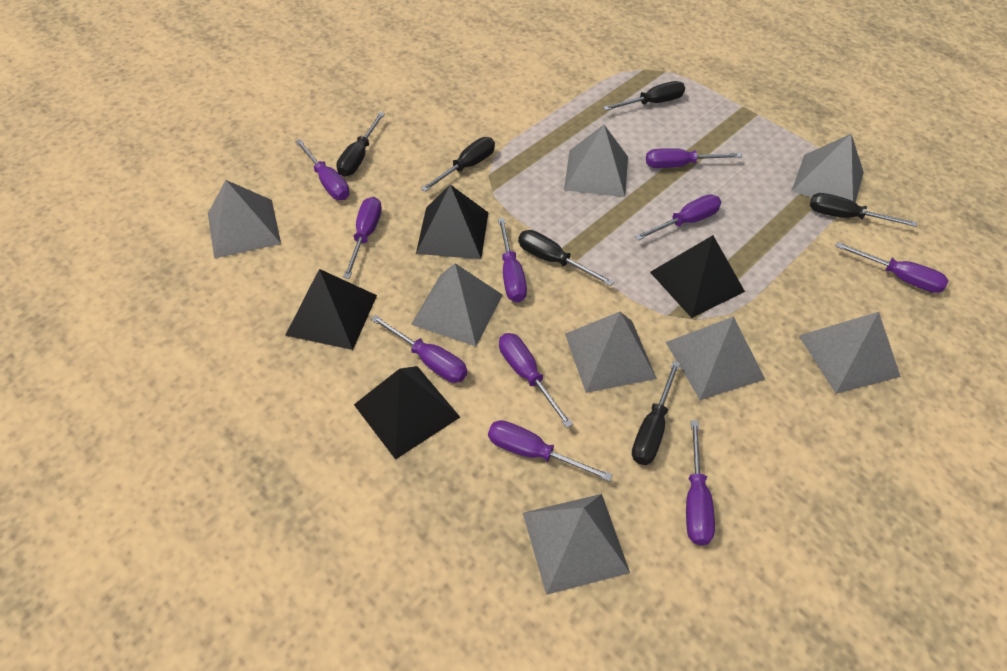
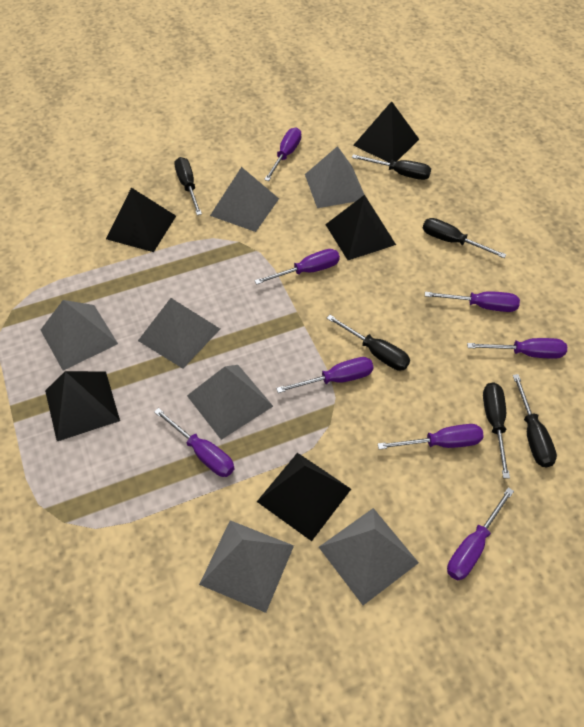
black pyramid: [285,269,377,350] [354,366,460,460] [416,185,489,259] [650,235,745,318] = 4 -> [45,371,120,441] [106,188,176,252] [257,453,351,541] [325,195,396,260] [353,101,419,163] = 5
grey pyramid: [208,180,281,259] [411,263,503,346] [523,494,630,595] [564,125,628,197] [565,312,657,393] [666,316,765,400] [792,134,864,202] [799,312,901,394] = 8 -> [41,300,118,371] [138,298,220,368] [187,365,273,440] [199,520,294,613] [210,167,279,232] [305,146,364,208] [319,508,419,605] = 7
purple screwdriver: [295,139,350,200] [343,197,382,279] [371,315,467,383] [488,420,613,482] [498,218,527,302] [499,333,573,428] [634,194,721,241] [646,148,742,168] [686,420,715,545] [835,242,949,293] = 10 -> [154,408,234,477] [254,249,340,285] [264,128,301,181] [276,357,374,393] [378,424,484,450] [425,291,520,312] [447,487,514,580] [467,338,567,359] = 8

